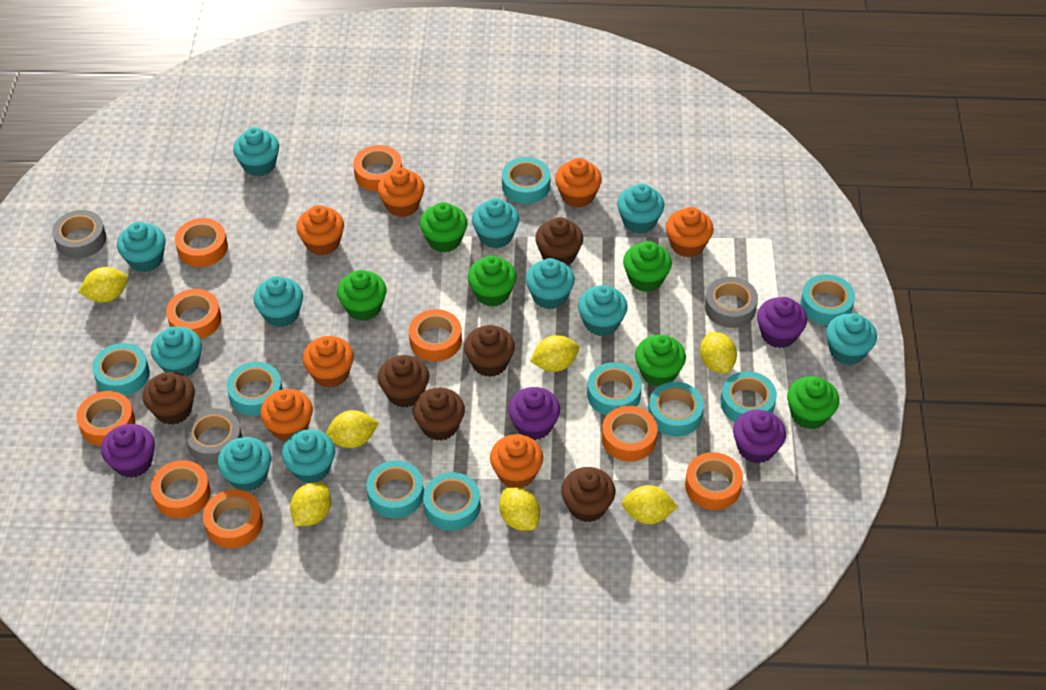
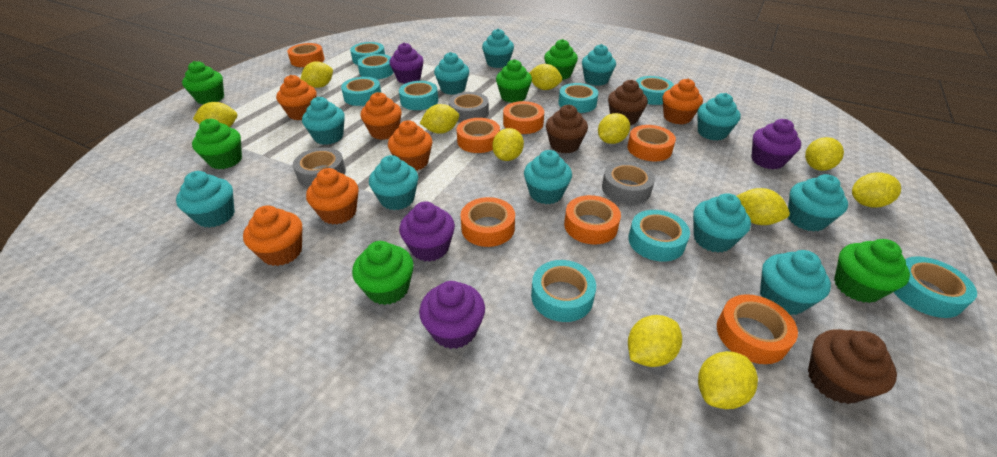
brown cupcake: [143,372,195,425] [378,355,429,407] [413,387,465,441] [464,325,515,377] [535,217,583,265] [561,467,615,522] = 6 -> [546,105,588,153] [608,80,648,125] [808,329,897,404] = 3
orange cupcake: [260,389,313,442] [296,205,344,255] [303,336,354,388] [378,167,424,217] [490,434,543,488] [555,158,602,208] [666,207,714,257] = 7 -> [243,205,302,266] [276,75,316,120] [306,168,359,225] [360,92,402,140] [388,121,432,171] [663,79,703,125] = 6
orange tape: [76,391,135,446] [151,460,211,518] [166,289,221,339] [175,218,228,267] [203,489,263,548] [353,145,402,192] [409,309,462,362] [602,406,658,461] [685,452,743,510] = 9 -> [287,43,325,67] [457,118,500,153] [461,197,515,247] [503,101,544,134] [564,195,621,245] [627,125,676,161] [717,294,798,364] = 7
yellow lemon: [78,267,128,302] [290,482,331,526] [326,410,379,448] [499,487,540,531] [530,335,579,372] [622,485,678,524] [700,332,737,373] = 7 -> [193,102,237,127] [300,61,333,88] [420,104,459,134] [492,128,524,161] [529,64,562,90] [598,113,630,144] [628,315,682,367] [698,351,758,409] [737,188,790,225] [805,137,844,171] [852,172,901,208] = 11

